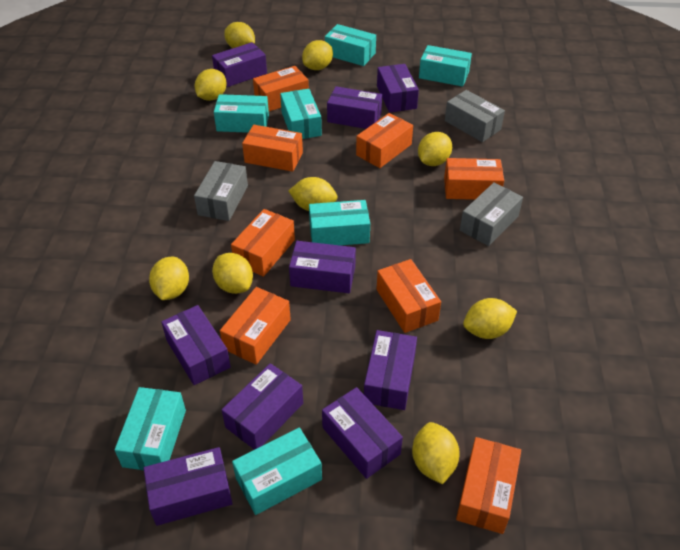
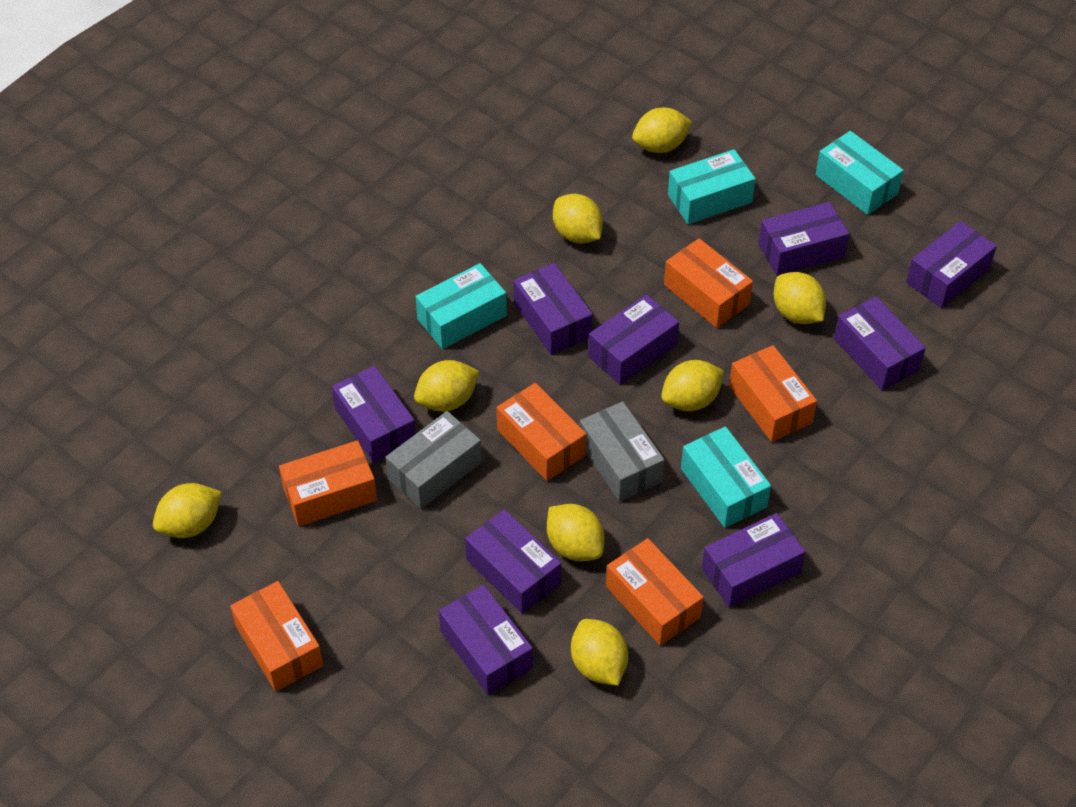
grey box: [194,161,248,221] [445,90,505,142] [460,182,523,246] = 3 -> [385,411,482,509] [580,401,665,501] = 2
orange box: [220,287,291,365] [231,209,295,277] [242,125,303,172] [253,66,309,111] [356,113,413,168] [377,259,441,333] [444,158,504,200] [456,437,521,534] = 8 -> [230,581,323,691] [279,440,377,526] [496,383,586,481] [606,538,704,646] [664,238,753,328] [729,345,817,442] = 6
turquoise box: [115,387,186,471] [214,94,269,133] [232,428,322,515] [280,89,322,139] [309,200,370,245] [325,24,376,66] [419,45,472,87] = 7 -> [415,263,507,349] [668,149,756,224] [681,426,771,528] [816,131,904,215] = 4
yellow lemon: [149,257,189,300] [195,69,226,101] [212,253,253,294] [224,22,255,48] [289,177,338,211] [302,40,333,70] [412,422,460,484] [418,132,452,166] [463,298,517,339] = 9 -> [153,483,222,538] [414,360,479,412] [547,504,604,561] [553,194,603,243] [571,619,628,686] [632,108,692,153] [661,360,724,411] [773,272,826,324] = 8

